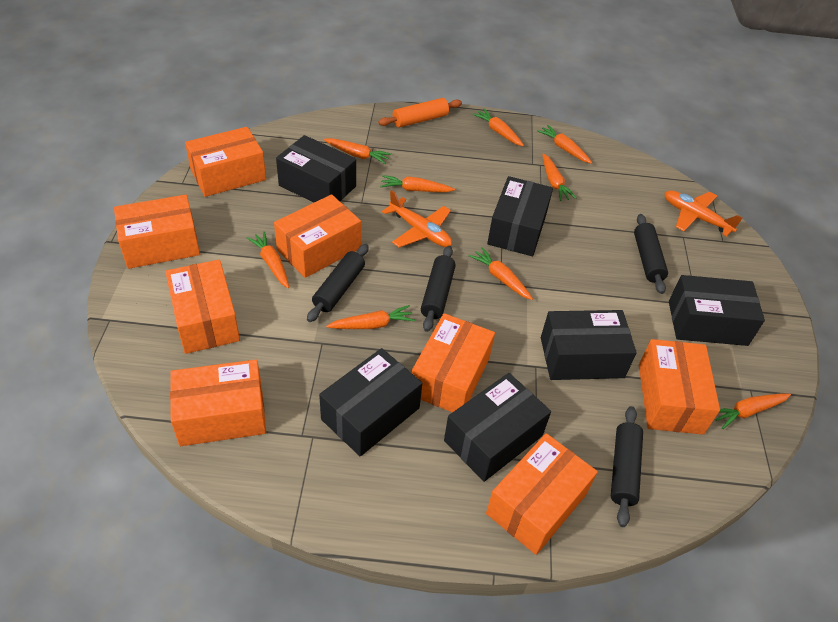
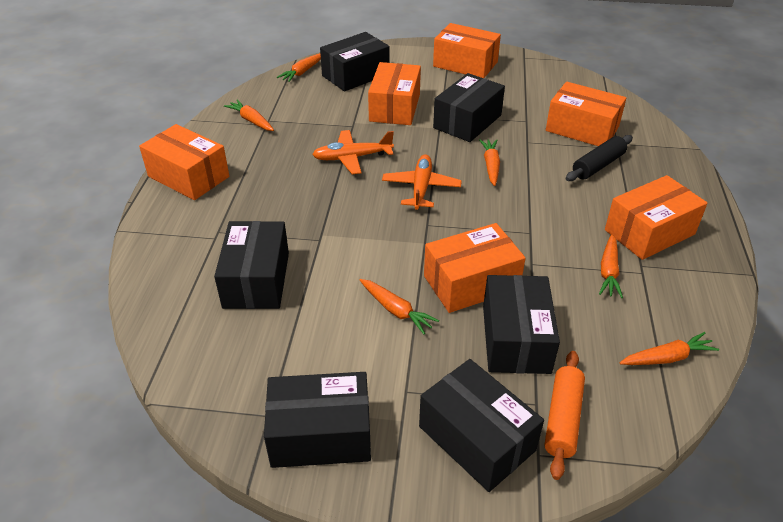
black rolling pin: [307,244,369,322] [421,246,456,332] [611,406,643,527] [634,214,668,294] = 4 -> [566,135,633,181] = 1
orange box: [114,195,200,269] [165,259,240,354] [170,359,266,446] [185,127,266,197] [274,194,361,278] [412,313,495,412] [486,433,598,555] [639,339,720,435] = 8 -> [139,124,229,200] [368,62,421,125] [424,223,526,313] [433,23,501,78] [546,82,626,146] [605,175,708,260] = 6
orange carrot: [247,231,289,288] [324,138,392,164] [326,305,415,329] [380,175,455,192] [469,247,533,300] [472,109,524,146] [537,125,592,164] [542,153,577,201] [715,393,791,429] = 9 -> [224,99,274,131] [277,53,321,82] [360,279,439,334] [479,139,500,186] [599,234,623,298] [620,332,719,365] = 6

